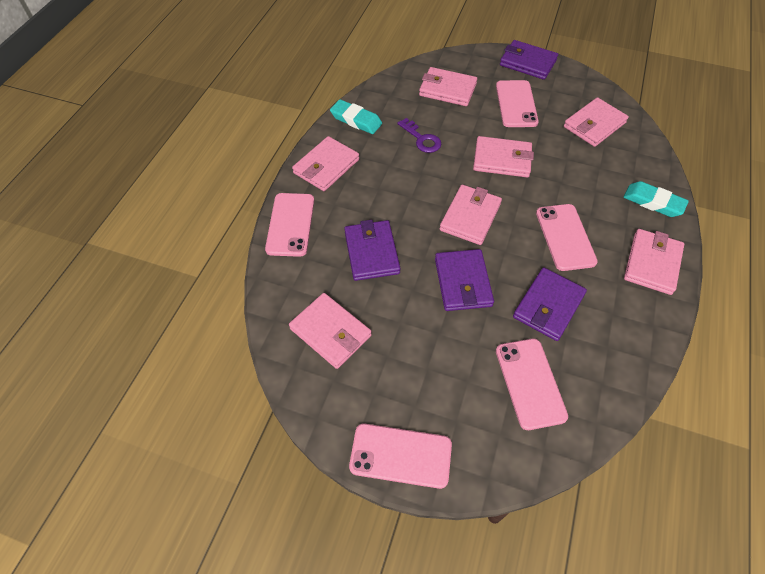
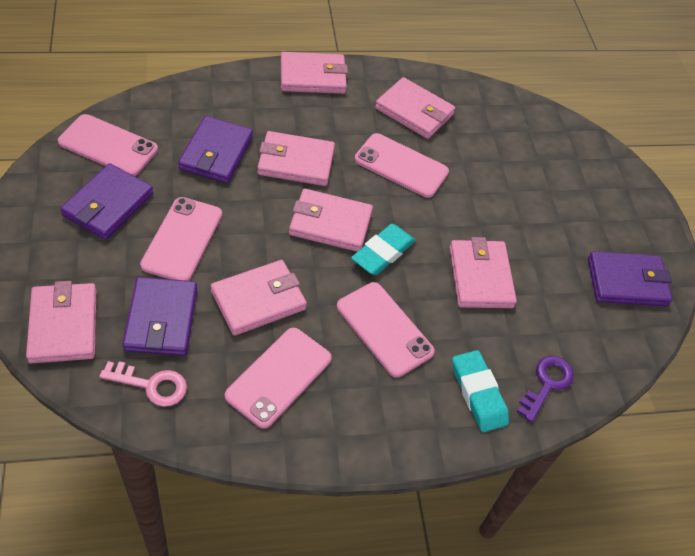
pink key: none = 0 -> [99,361,187,407] = 1

